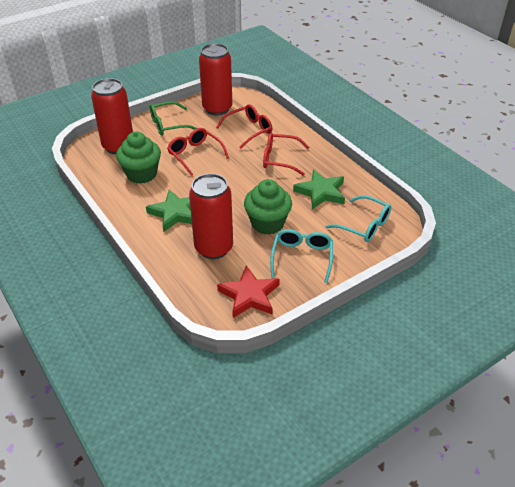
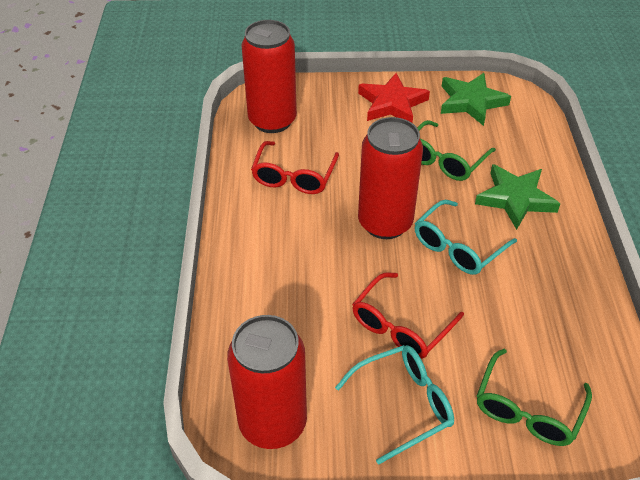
green cupcake: [116,132,161,184] [244,179,292,235] = 2 -> none = 0
green glasses: [150,101,197,136] = 1 -> [417,120,496,181] [477,349,592,446] = 2
red glasses: [167,128,229,176] [216,104,272,149] [263,133,310,176] = 3 -> [251,141,339,194] [352,272,464,359] = 2

